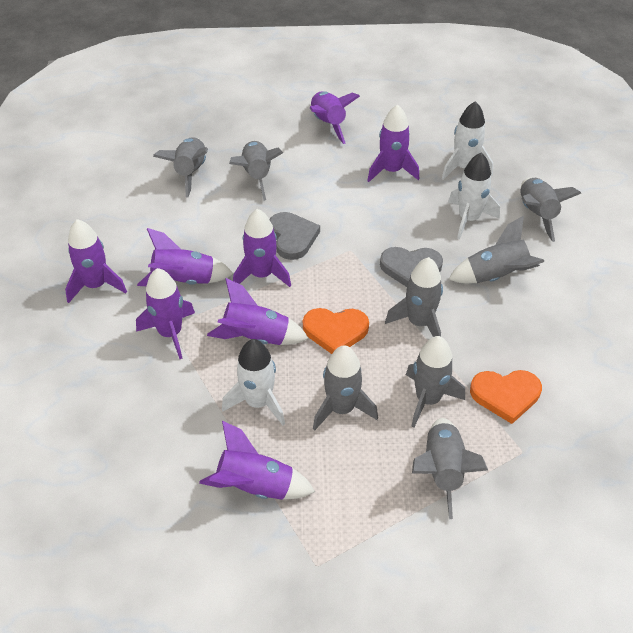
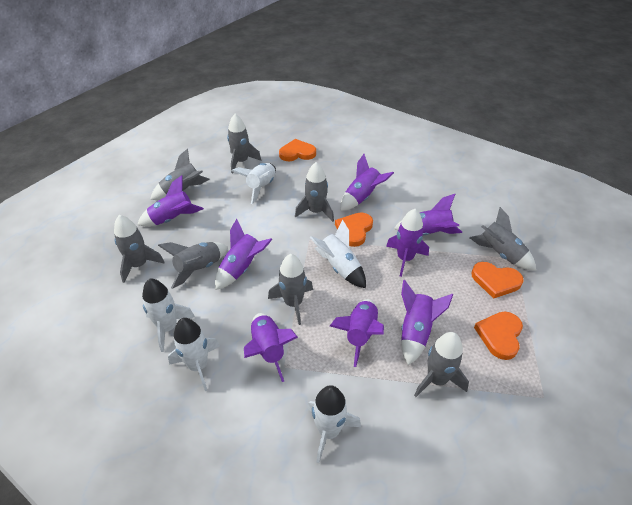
grey heart: [270,212,320,260] [380,247,443,287] = 2 -> none = 0
orange heart: [303,308,369,354] [470,370,542,424] = 2 -> [279,139,316,161] [335,213,373,247] [471,262,524,299] [474,312,523,360] = 4
white rocket: [222,339,285,425] [442,101,493,180] [448,153,500,239] = 3 -> [142,279,195,352] [168,318,220,391] [232,163,276,204] [307,385,361,463] [310,219,366,288] = 5

